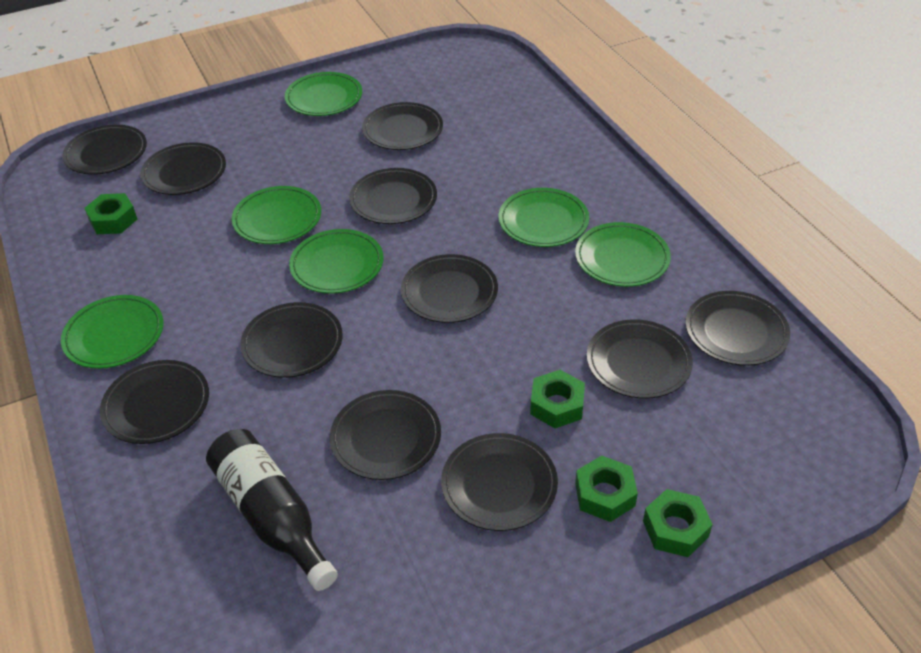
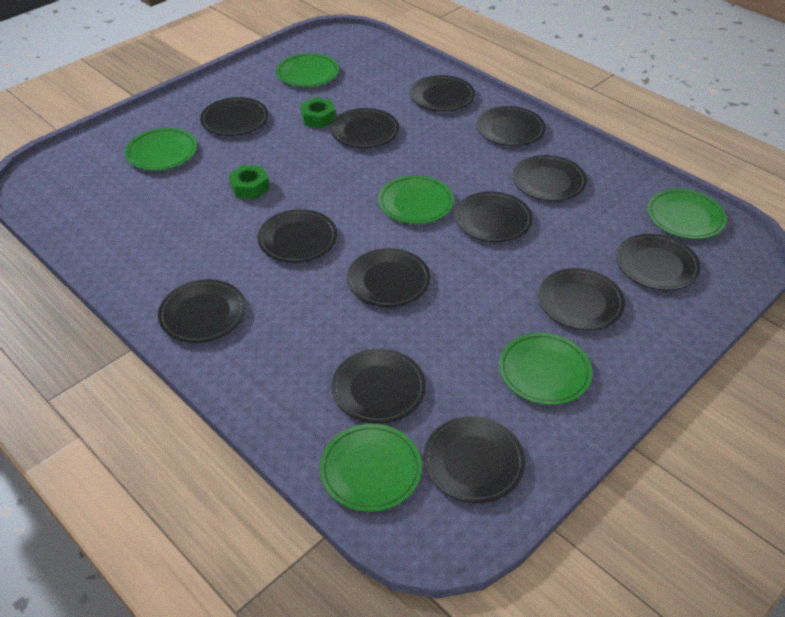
black bottle: [206,429,338,591] = 1 -> none = 0
black plate: [62,125,147,175] [100,360,209,444] [140,142,226,195] [240,302,343,378] [330,390,441,480] [349,168,437,224] [362,102,443,150] [401,254,498,323] [441,433,558,531] [587,320,693,399] [685,291,790,366] = 11 -> [158,279,246,343] [200,97,268,136] [258,209,337,263] [330,108,399,148] [332,349,426,424] [347,248,430,307] [410,75,475,112] [424,416,525,503] [455,191,533,242] [477,106,546,146] [513,155,587,201] [538,268,625,330] [616,234,701,291] = 13
green nut: [84,193,137,234] [530,370,585,428] [575,455,638,522] [643,489,713,557] = 4 -> [229,165,270,199] [300,97,336,128] = 2

